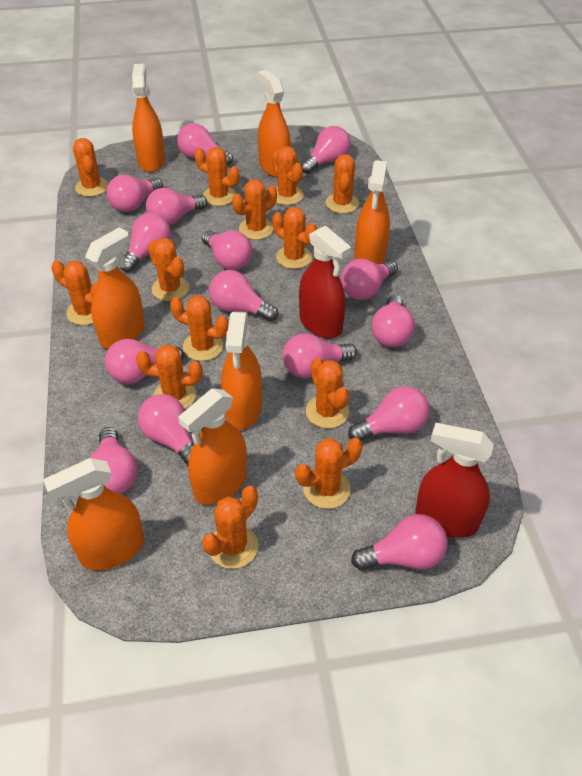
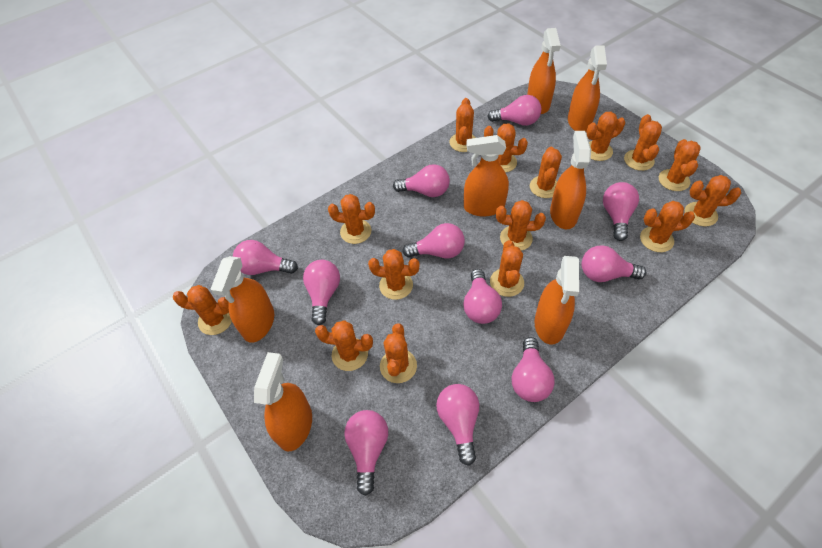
orange cactus: [51,260,97,325] [73,138,108,197] [136,344,203,409] [148,238,189,301] [170,295,229,361] [195,147,239,206] [202,486,258,569] [232,179,277,240] [272,146,304,205] [272,207,317,269] [295,438,363,509] [306,358,349,428] [326,154,359,214] = 13 -> [173,285,232,335] [315,320,373,371] [328,194,375,244] [368,249,420,300] [380,323,417,383] [449,98,476,152] [484,123,528,172] [490,240,524,297] [496,200,546,251] [530,147,562,198] [586,112,625,161] [624,114,662,171] [640,201,695,252] [659,139,701,191] [685,175,741,227] = 15
pink light bulb: [89,427,138,494] [105,339,184,384] [107,175,163,212] [120,213,171,272] [138,394,194,467] [146,188,207,225] [177,123,233,166] [202,230,252,270] [209,270,278,322] [283,333,357,378] [301,126,351,174] [341,259,398,300] [348,386,429,440] [351,514,448,570] [372,295,415,347] = 15 -> [233,240,298,275] [303,260,340,325] [344,410,388,496] [393,164,450,197] [403,223,465,258] [436,384,479,466] [463,269,502,324] [487,95,541,126] [512,337,555,402] [582,245,646,282] [603,182,639,241] = 11
red spray bottle: [299,226,351,339] [415,423,494,538] = 2 -> none = 0

